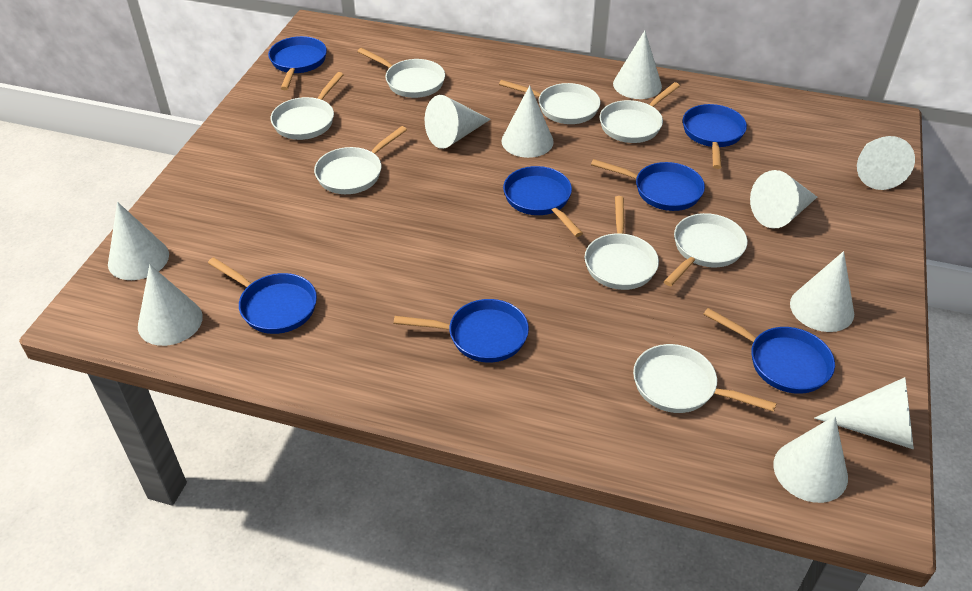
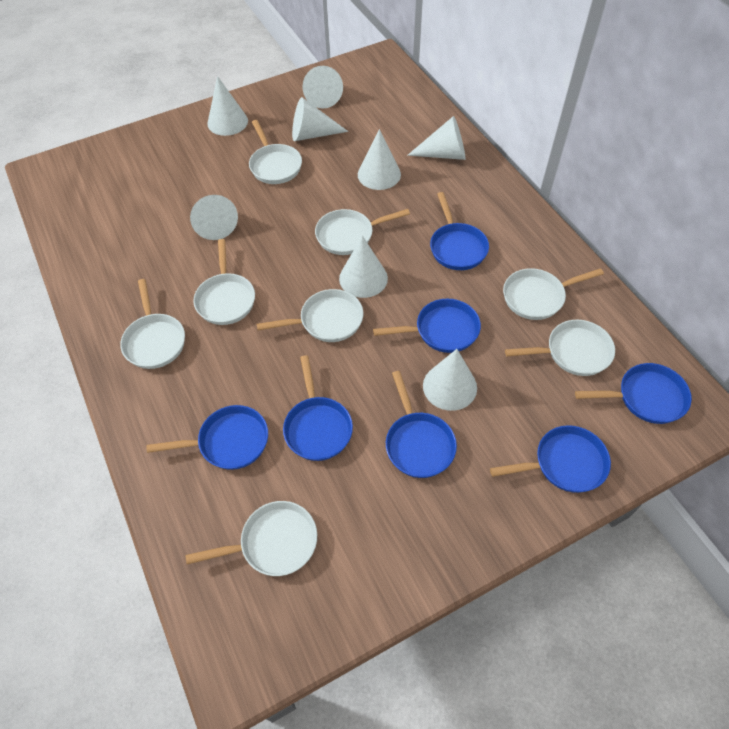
white cone: [108,202,169,280] [138,264,203,346] [425,95,491,149] [501,85,554,158] [613,31,662,99] [750,170,817,229] [773,416,848,503] [790,251,854,332] [814,377,914,449] [857,136,915,190] = 10 -> [190,195,238,240] [207,76,248,136] [292,97,348,141] [302,66,343,109] [339,236,388,298] [358,129,401,190] [407,116,465,160] [423,349,477,411] = 8

